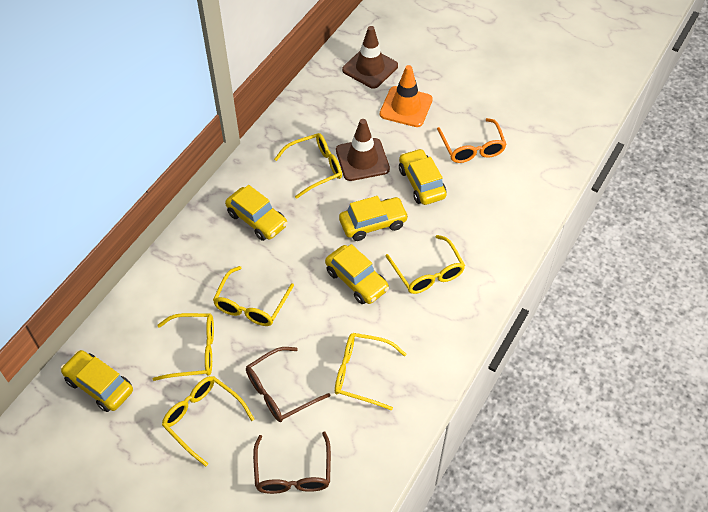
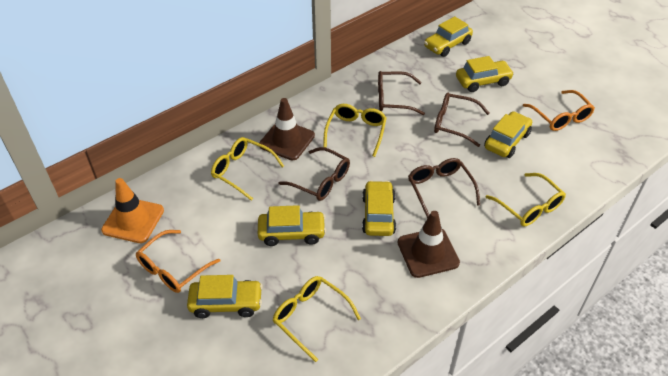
brown glasses: [246,347,331,422] [253,431,331,494] = 2 -> [279,147,350,201] [378,71,425,115] [408,158,480,218] [434,93,490,147] = 4
orange glasses: [437,118,507,163] = 1 -> [136,230,220,293] [523,90,595,131] = 2
yellow car: [61,350,133,412] [225,185,288,241] [325,244,389,304] [339,196,409,241] [399,148,447,205] = 5 -> [187,275,263,318] [258,205,326,246] [362,180,396,236] [424,16,473,57] [456,56,514,92] [484,111,532,158] = 6
yellow glasses: [152,313,214,381] [162,376,254,467] [213,266,294,326] [274,133,342,199] [335,333,406,411] [386,235,465,294] = 6 -> [211,137,284,201] [273,276,361,362] [323,104,387,157] [485,173,566,227] = 4

